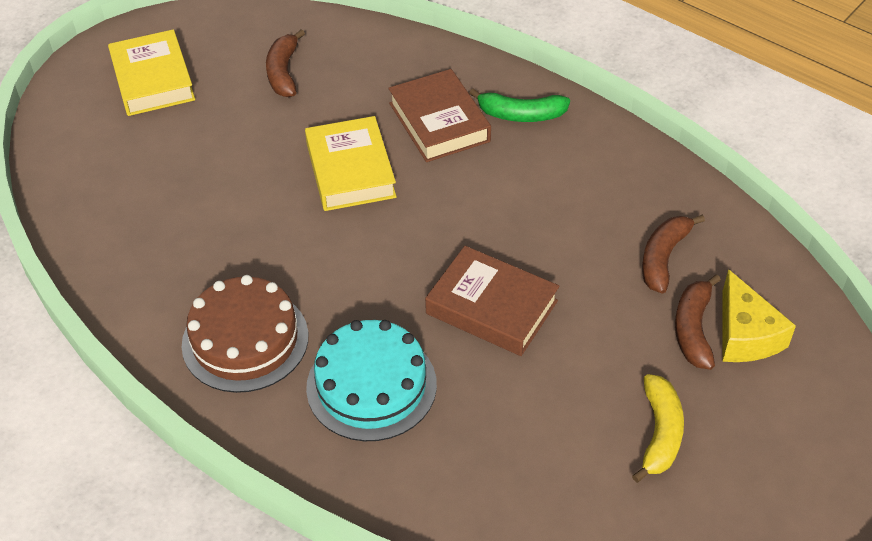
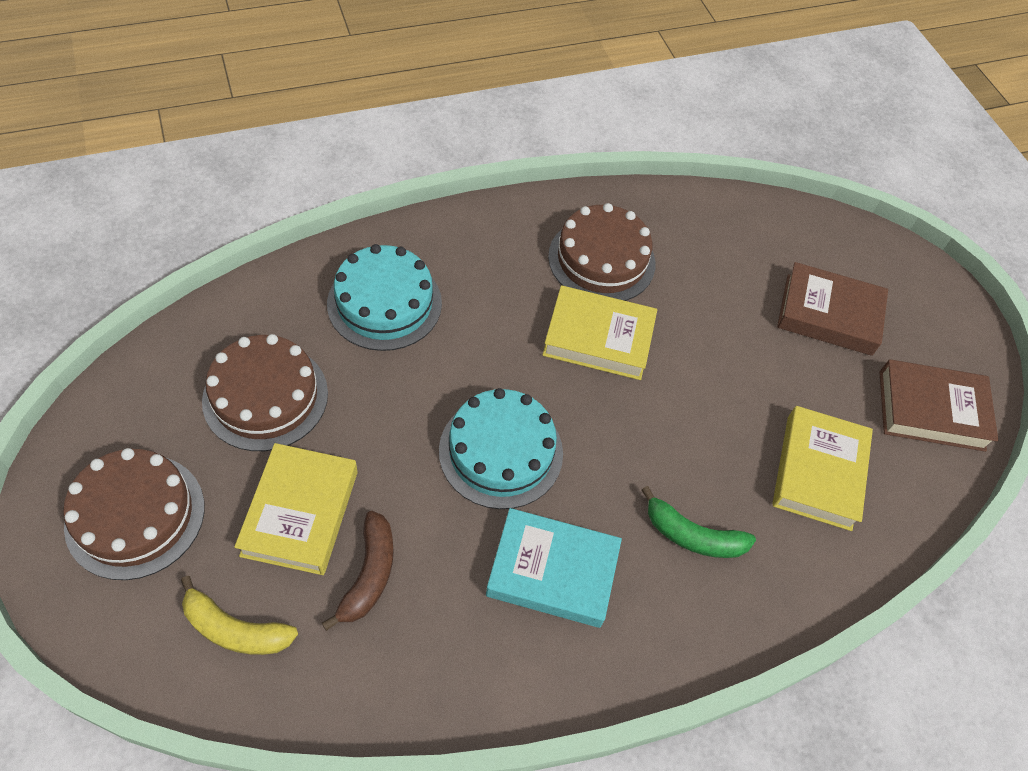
brown banana: [266,30,305,97] [642,215,705,294] [675,274,721,370] = 3 -> [322,511,393,631] = 1
brown cake: [182,275,308,393] = 1 -> [63,448,205,580] [202,334,328,451] [548,203,655,301] = 3
turquoise book: none = 0 -> [486,508,622,628] = 1
turquoise cake: [306,320,437,441] = 1 -> [327,244,442,351] [439,388,563,509] = 2
yellow book: [108,29,195,116] [305,116,397,211] = 2 -> [234,443,358,575] [542,285,657,380] [772,406,873,531] = 3
yellow cheese: [723,269,796,362] = 1 -> none = 0

